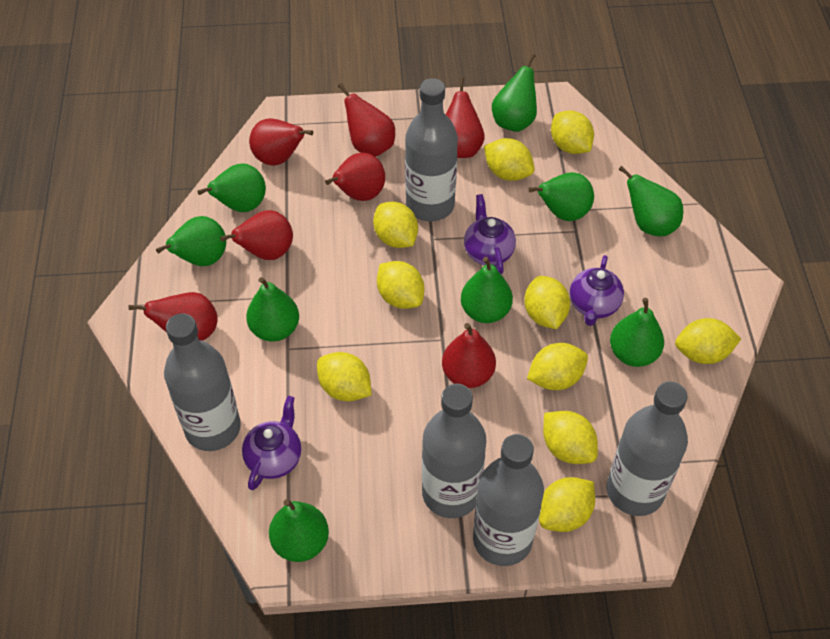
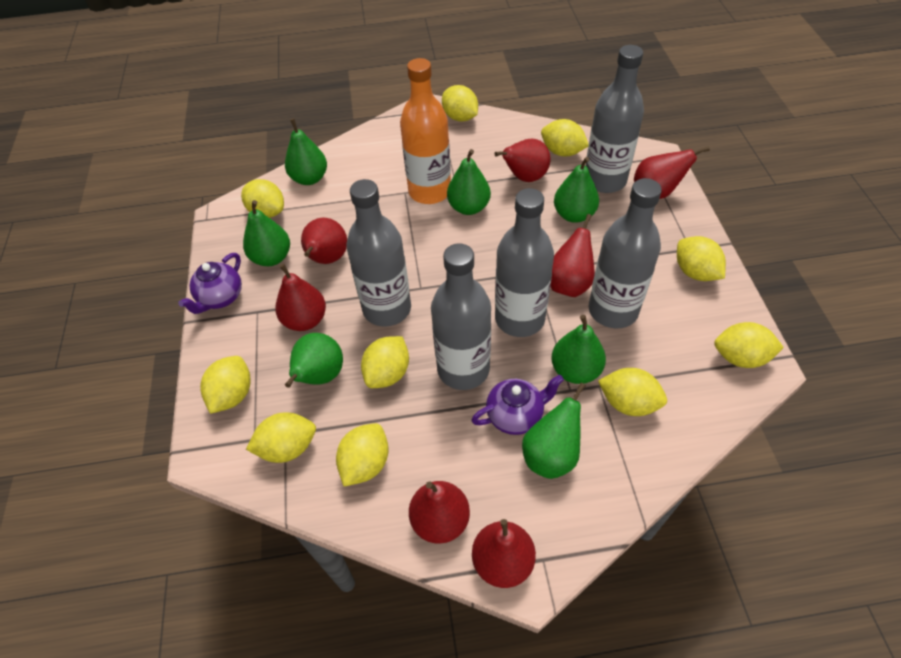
green pear: [156,216,226,266] [197,164,266,212] [246,277,299,342] [269,499,329,562] [461,257,513,323] [492,54,537,132] [528,172,594,221] [610,298,664,367] [618,166,683,236] = 9 -> [243,200,290,266] [285,118,327,185] [285,333,343,388] [447,149,491,215] [522,382,586,479] [551,315,606,384] [554,157,599,223] = 7
orange bottle: none = 0 -> [400,58,451,204] = 1
purple teapot: [242,396,301,490] [464,194,516,275] [570,255,624,326] = 3 -> [178,253,242,314] [471,375,564,435] = 2

